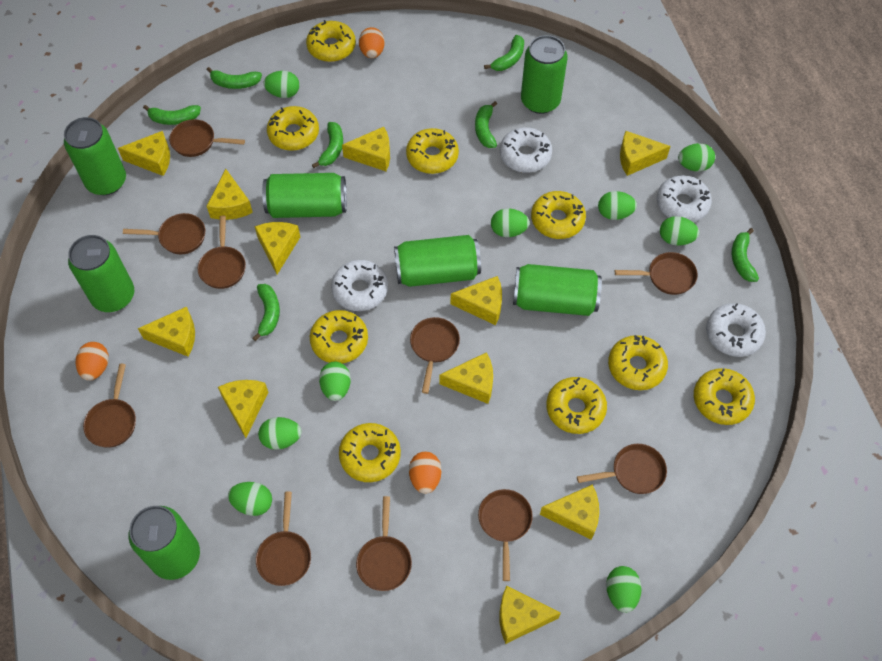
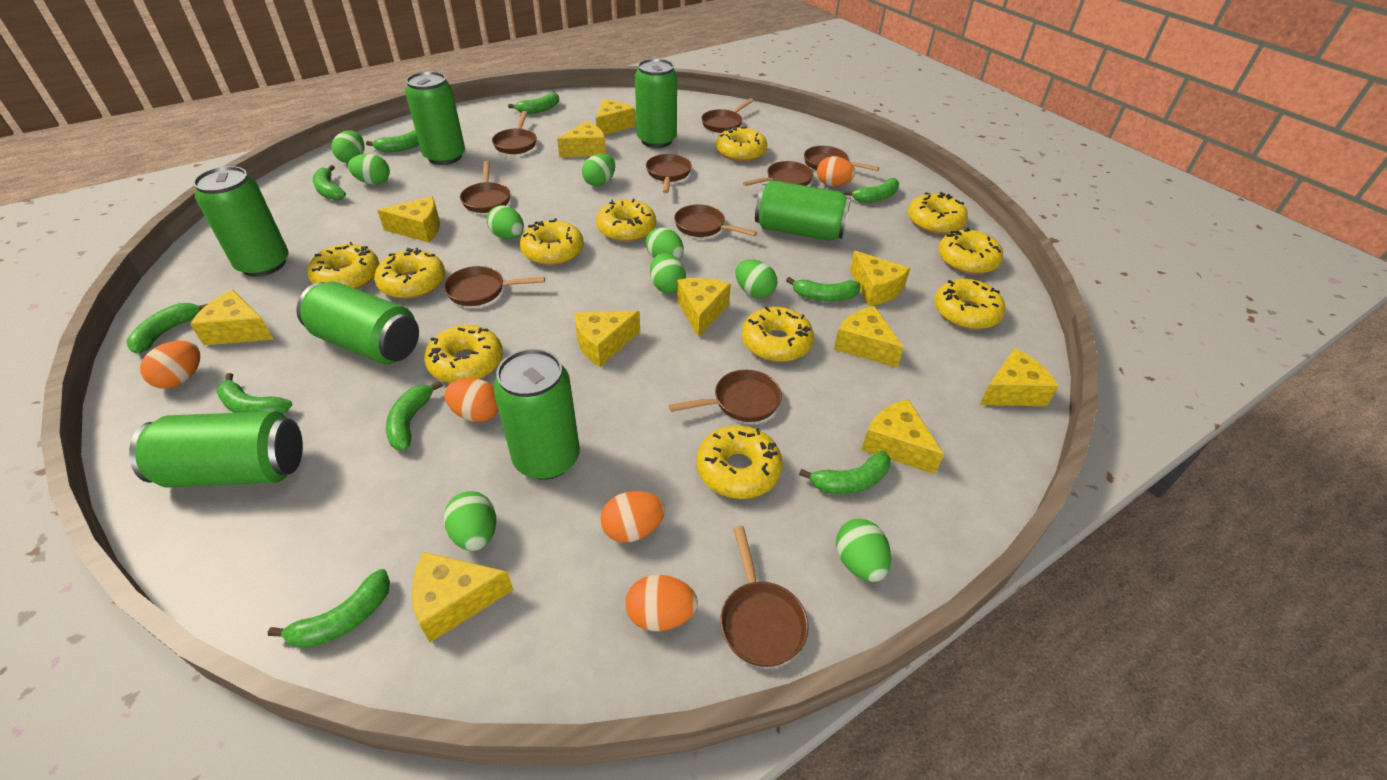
green banana: [143,105,201,125] [207,67,262,89] [253,284,280,341] [312,122,343,168] [475,101,497,148] [484,35,524,71] [731,228,759,282] = 7 -> [126,303,207,354] [217,373,292,414] [268,569,390,648] [313,165,346,201] [366,130,419,152] [386,381,443,450] [508,93,559,114] [786,277,861,301] [799,451,891,494] [845,178,899,203] = 10
orange egg: [76,342,109,381] [359,27,385,58] [409,452,441,494] = 3 -> [140,341,200,388] [444,378,499,422] [600,491,665,543] [626,575,698,631] [817,156,855,186] = 5
white donut: [331,260,388,311] [500,127,552,173] [657,175,712,222] [706,303,766,357] = 4 -> none = 0
yellow donut: [267,106,319,151] [306,20,356,62] [310,310,368,363] [339,423,401,482] [406,128,459,174] [531,191,586,239] [546,377,607,434] [608,335,668,390] [694,368,755,425] = 9 -> [307,242,379,289] [374,248,445,299] [424,325,503,383] [520,218,584,265] [596,199,656,242] [696,425,783,499] [716,126,767,162] [742,307,814,362] [908,192,968,234] [934,279,1006,330] [938,227,1003,274] = 11

